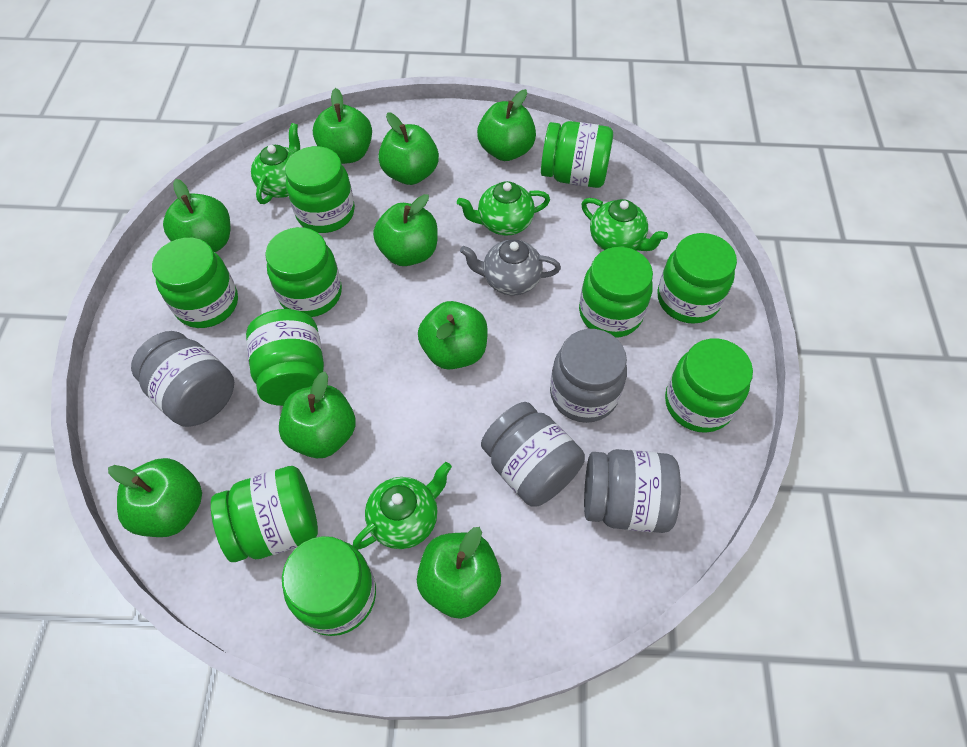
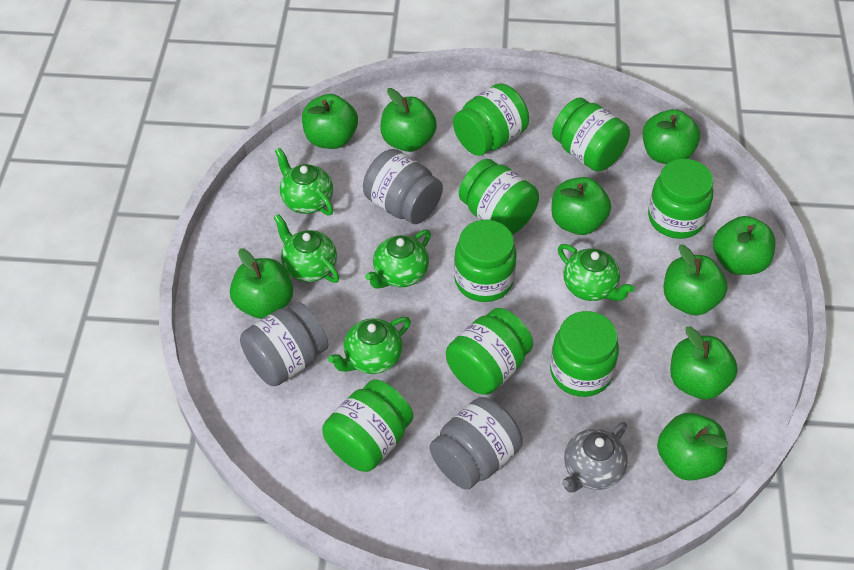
green jar: [152,238,238,328] [211,466,318,562] [246,309,324,406] [265,227,342,317] [282,536,376,636] [285,146,355,233] [541,121,613,188] [579,247,653,338] [657,233,737,324] [665,339,753,433] = 10 -> [322,379,413,472] [446,308,533,395] [453,83,529,156] [454,220,517,302] [459,159,539,234] [550,311,619,397] [552,97,630,172] [648,159,713,239] = 8
green teapot: [251,123,300,204] [353,462,452,550] [457,181,550,236] [581,198,668,251] = 4 -> [273,214,339,283] [275,148,333,216] [328,317,411,374] [365,230,431,288] [558,244,634,301] = 5
grey jar: [131,331,234,427] [481,402,585,507] [550,329,627,423] [584,449,681,533] = 4 -> [240,302,328,386] [363,149,443,224] [429,397,523,490] = 3

